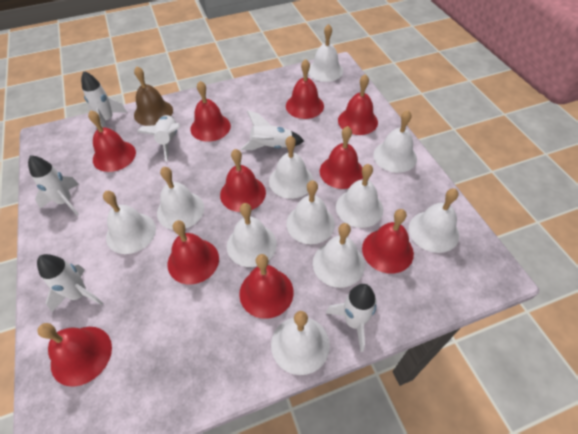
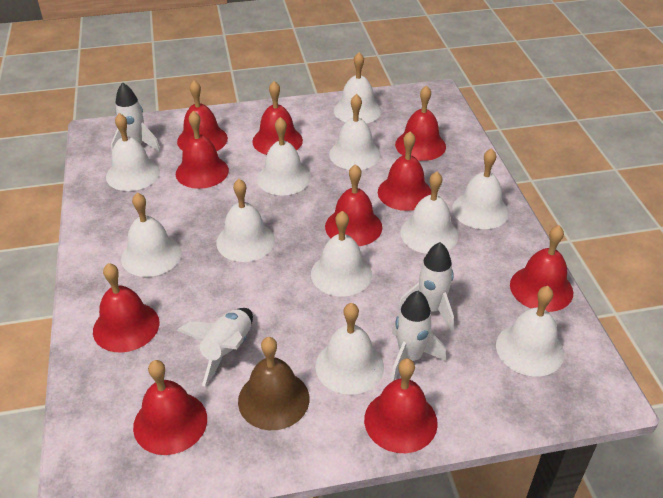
white rocket: [28,155,79,216] [37,254,104,312] [81,71,127,127] [137,115,180,161] [241,110,304,150] [326,284,377,352] = 6 -> [111,82,161,152] [177,308,253,386] [391,291,446,382] [398,242,454,332] = 4

